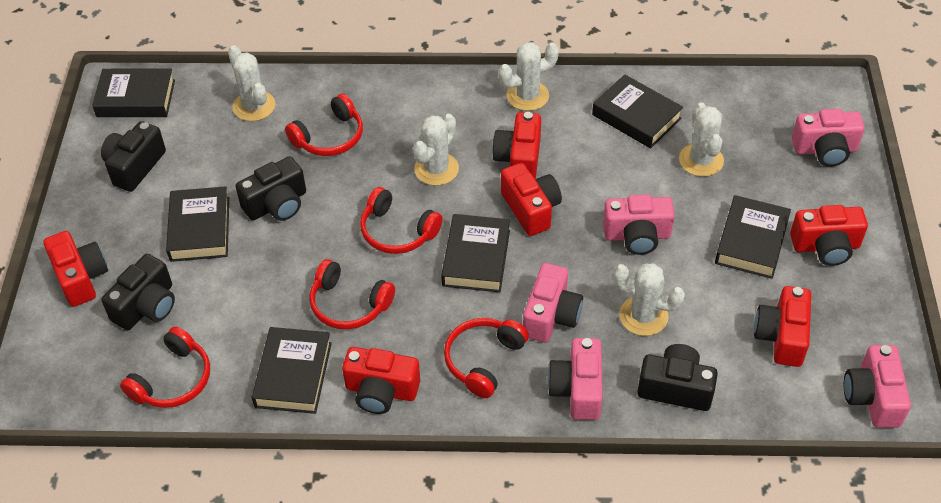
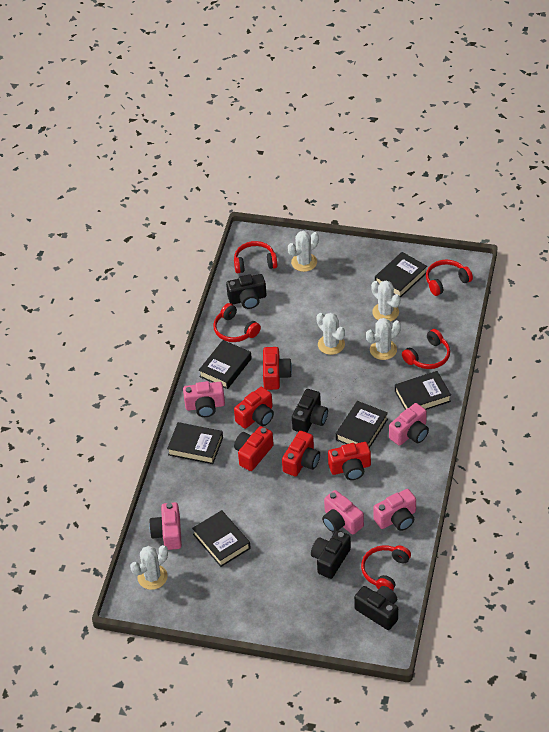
red camera: [44,231,108,307] [342,347,420,414] [492,112,541,179] [501,163,562,236] [754,286,811,367] [790,205,868,266] = 6 -> [234,387,274,429] [234,426,274,471] [263,347,292,390] [282,431,320,477] [328,442,371,480] = 5

